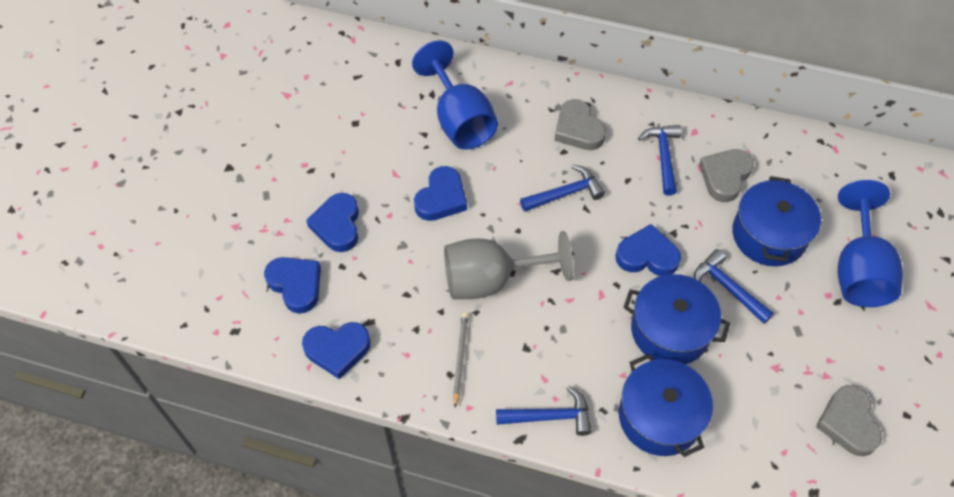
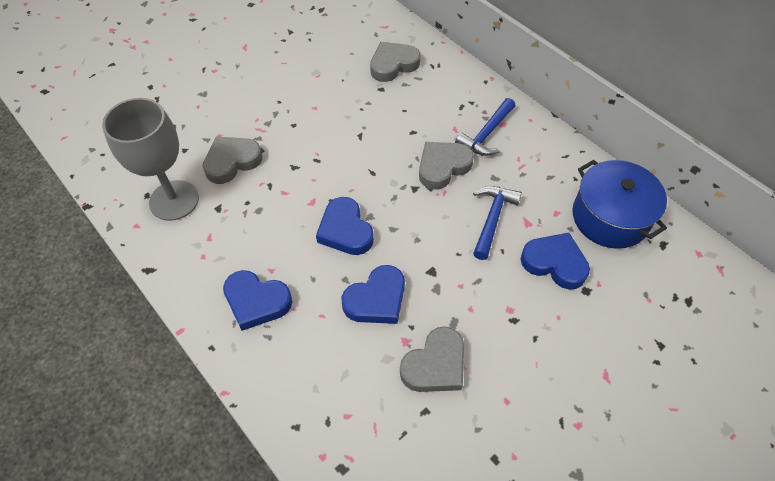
blue goblet: [412,41,498,150] [838,180,903,307] = 2 -> none = 0
blue hammer: [496,386,592,436] [520,165,605,212] [638,125,681,195] [694,249,774,324] = 4 -> [455,98,515,156] [473,186,522,260] = 2
blue heart: [264,257,321,314] [302,322,371,380] [306,193,359,252] [414,166,467,221] [615,224,681,276] = 5 -> [223,270,292,331] [316,197,374,255] [341,265,405,324] [521,233,590,290] = 4
blue pot: [619,354,713,457] [623,274,730,364] [732,176,821,266] = 3 -> [572,160,667,249] = 1
grey heart: [554,99,606,150] [699,149,754,202] [816,385,882,456] = 3 -> [202,137,263,184] [370,42,420,82] [400,326,464,392] [419,142,474,190] = 4
grey pencil: [453,313,468,408] = 1 -> none = 0

